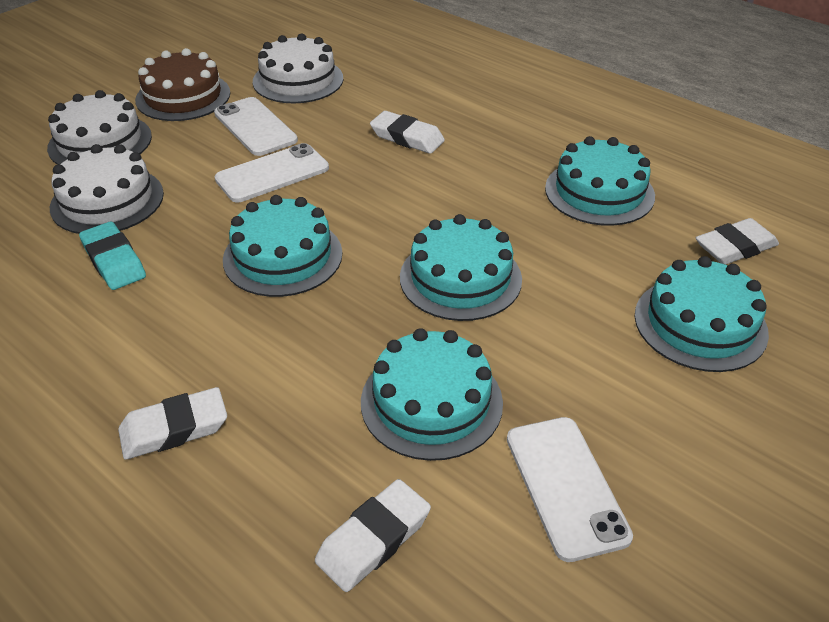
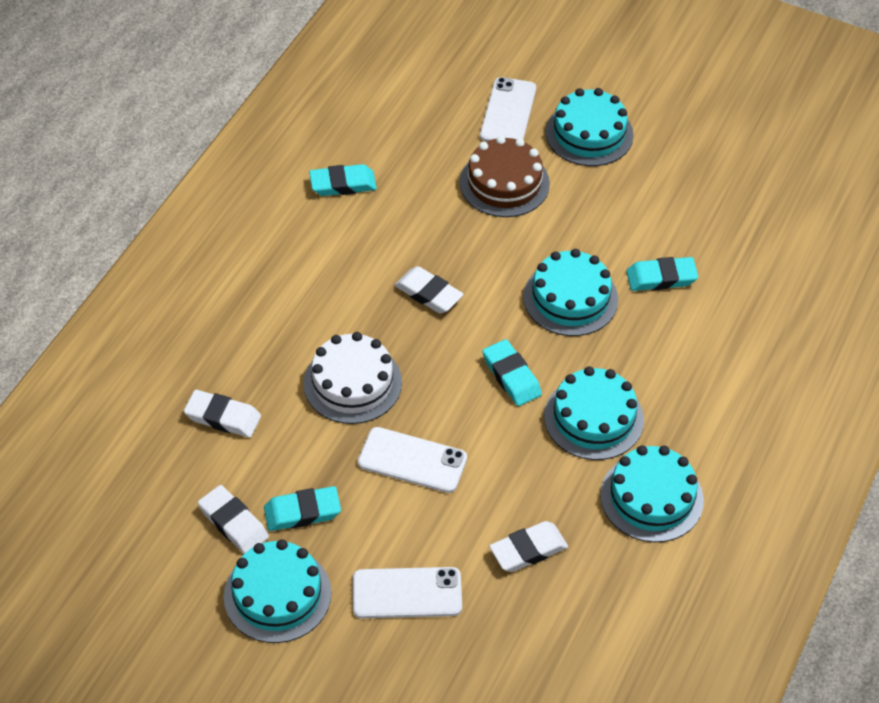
turquoise eraser: [79,221,146,290] = 1 -> [264,486,341,531] [309,164,377,196] [483,339,542,406] [626,257,698,291] = 4
white cake: [47,90,152,165] [50,144,164,234] [253,33,343,103] = 3 -> [303,332,402,424] = 1

